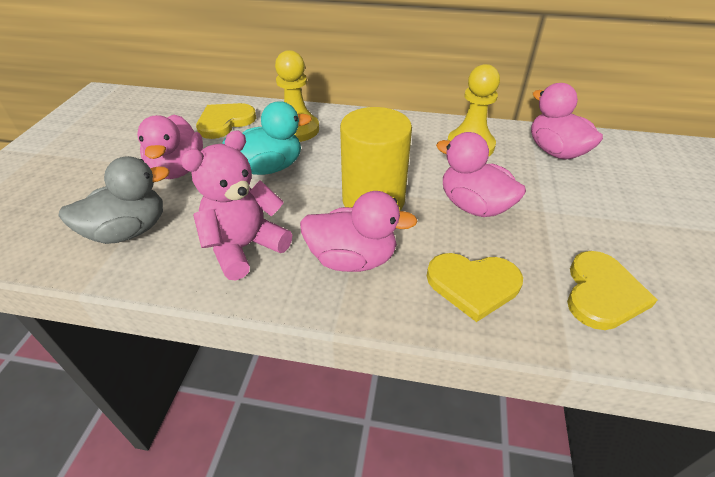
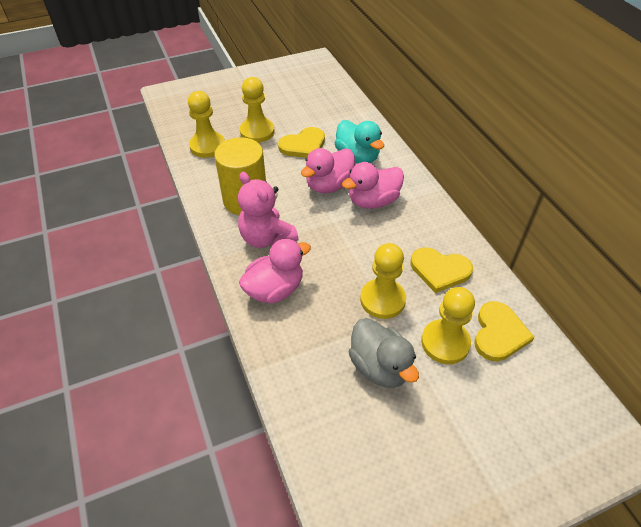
pink duck: [137,115,203,179] [300,191,418,272] [436,132,526,217] [531,83,603,160] = 4 -> [239,238,311,303] [301,148,355,193] [342,162,404,209] = 3
yellow pawn: [275,50,319,142] [448,64,500,156] = 2 -> [188,91,225,158] [240,77,274,143] [360,243,406,319] [421,287,475,364] = 4

